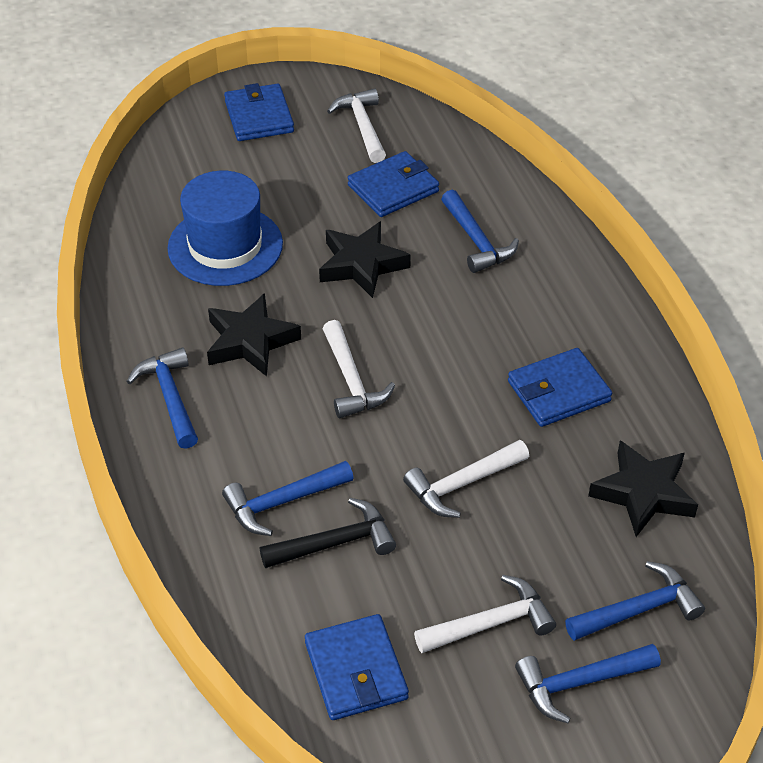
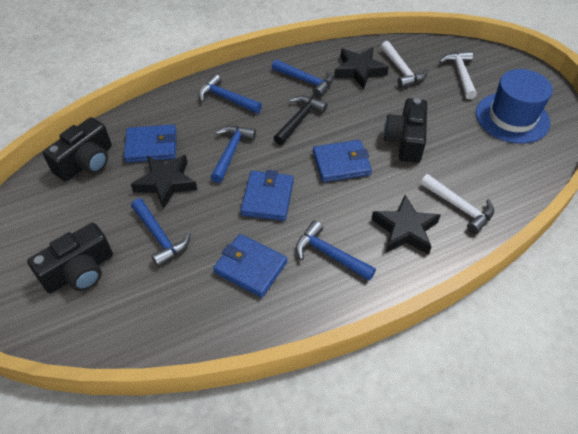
black camera: none = 0 -> [27,223,113,293] [43,117,112,181] [384,98,427,163] = 3
white hammer: [323,320,395,418] [327,89,386,163] [403,440,529,518] [414,575,556,653] = 4 -> [381,41,428,88] [420,174,494,234] [439,51,477,99] = 3

